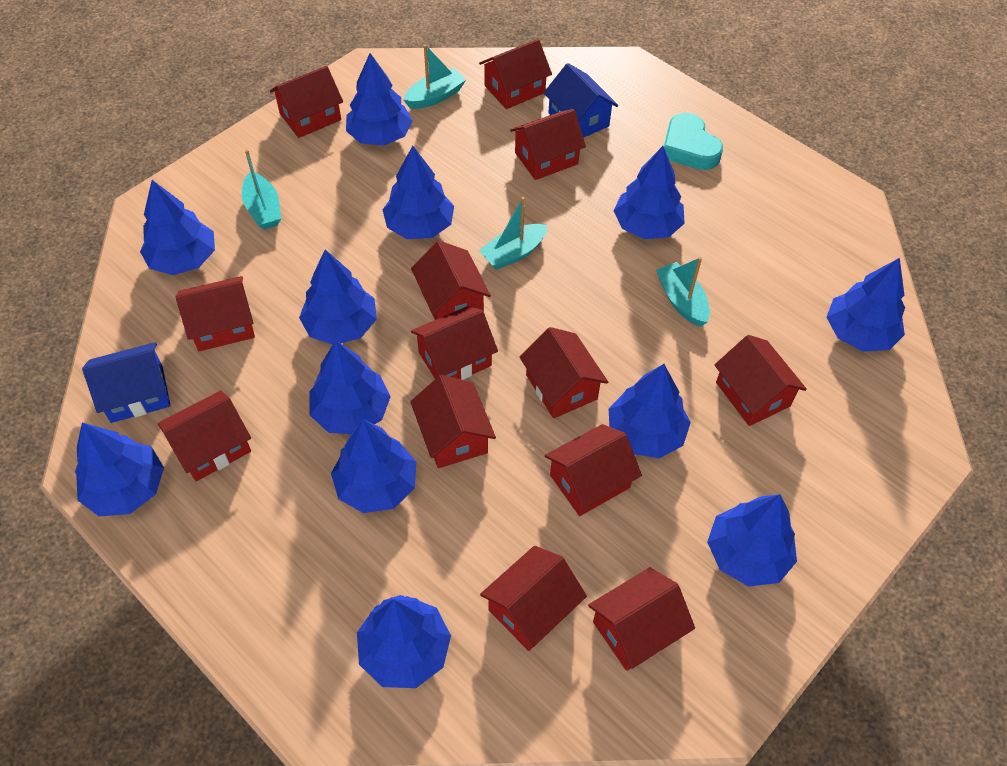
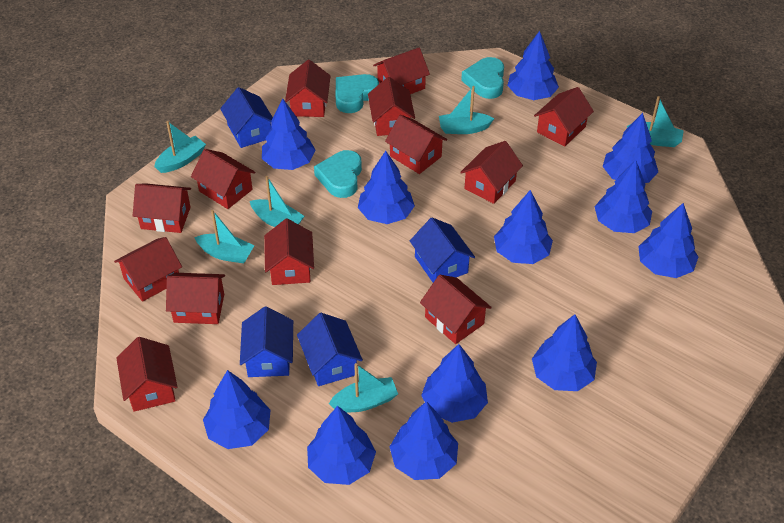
blue house: [82,342,171,423] [544,63,618,138] = 2 -> [220,87,273,148] [240,306,293,377] [297,313,363,386] [410,217,475,282] = 4
turquoise boat: [242,149,281,230] [403,44,466,109] [479,197,548,270] [656,257,710,327] = 4 -> [154,121,206,173] [194,210,255,263] [250,176,305,227] [329,363,398,412] [439,86,495,134] [627,96,684,147] = 6
turquoise heart: [664,113,723,170] = 1 -> [314,150,362,198] [336,74,379,113] [461,57,504,99] = 3

